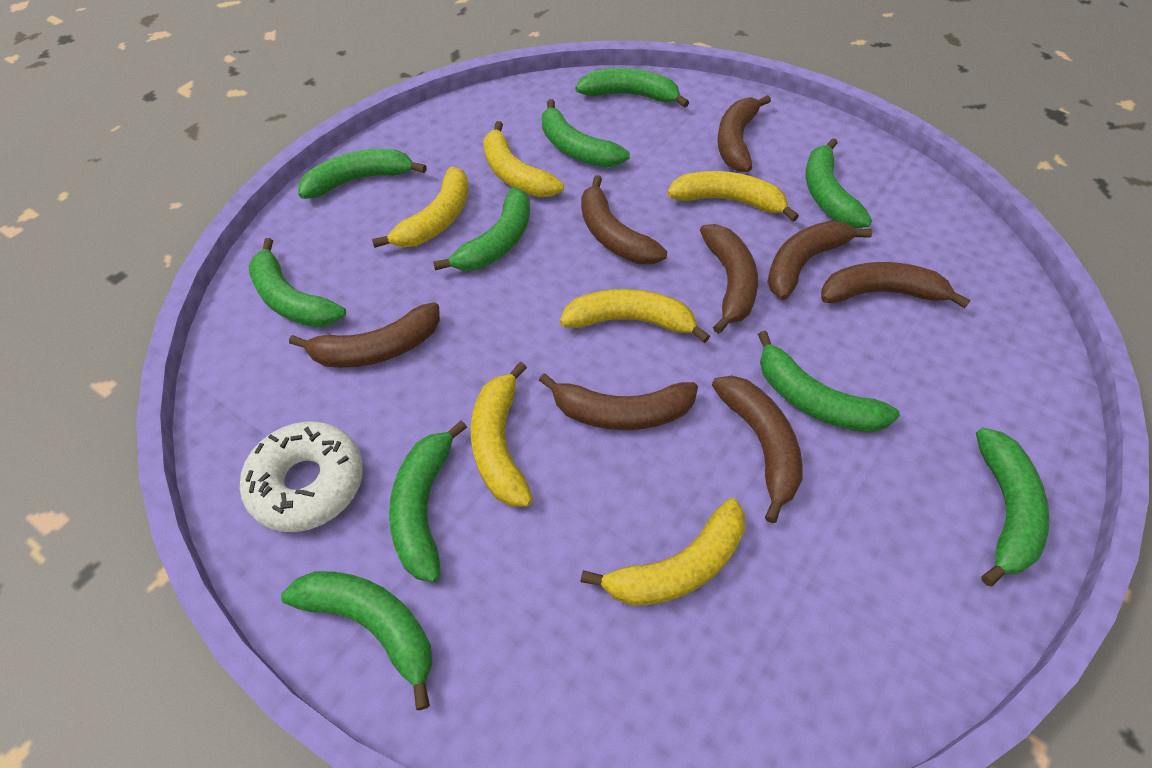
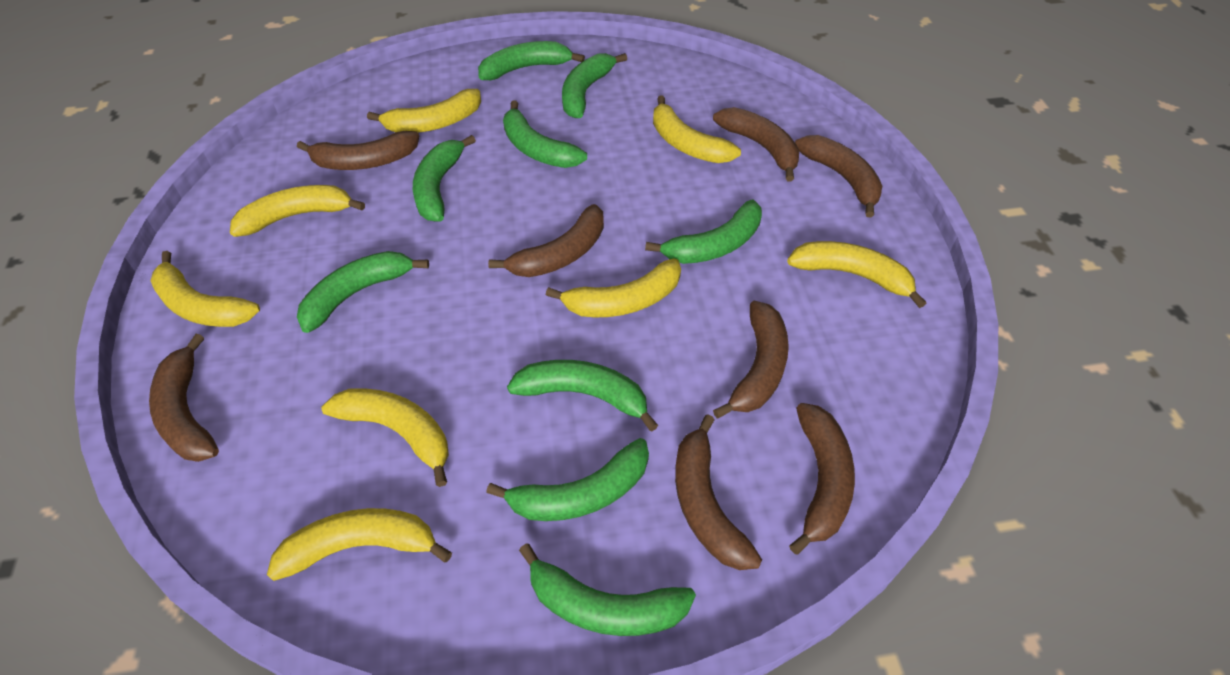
green banana: [248,238,346,327] [281,571,432,710] [298,149,427,199] [389,420,467,583] [433,187,530,271] [542,99,630,167] [575,68,689,108] [758,331,900,433] [806,138,872,228] [976,427,1050,586] = 10 -> [297,251,429,333] [413,135,476,221] [478,41,585,80] [486,438,649,521] [503,100,587,168] [507,360,658,432] [519,543,696,636] [562,53,627,118] [645,200,762,264] = 9
white donut: [240,421,363,532] = 1 -> none = 0
yellow banana: [372,166,469,248] [471,362,533,507] [483,121,564,197] [560,289,710,343] [580,498,745,606] [667,171,799,222] = 6 -> [151,251,260,327] [230,185,365,237] [267,508,452,581] [321,388,449,487] [367,89,481,133] [546,258,681,317] [653,95,741,163] [787,241,926,308] = 8

